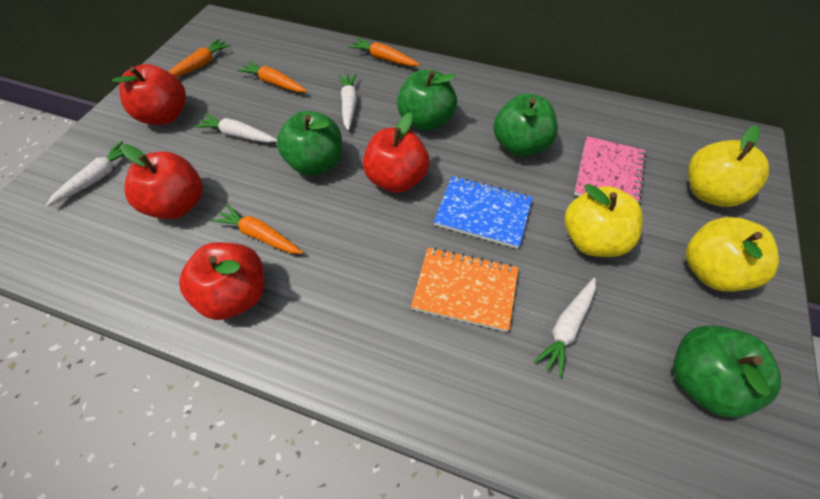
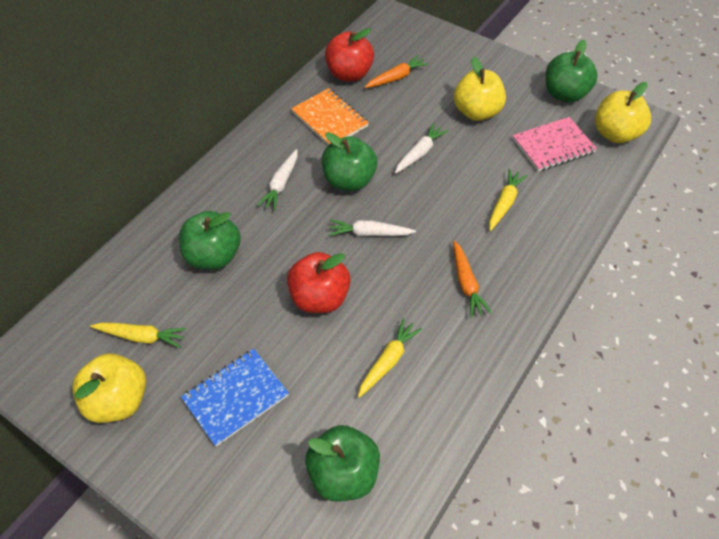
orange carrot: [168,39,231,77] [211,204,303,254] [237,61,307,92] [349,38,420,66] = 4 -> [365,55,428,88] [453,241,492,318] = 2
red apple: [112,64,186,125] [121,144,203,219] [179,242,264,320] [363,112,430,193] = 4 -> [287,252,351,313] [325,28,374,82] = 2
white carrot: [46,141,129,207] [194,113,277,143] [338,73,357,131] [534,278,596,378] = 4 -> [257,149,298,211] [329,220,416,237] [395,123,448,174] = 3
yellow carrot: none = 0 -> [90,322,187,348] [358,318,422,398] [489,169,527,231] = 3

